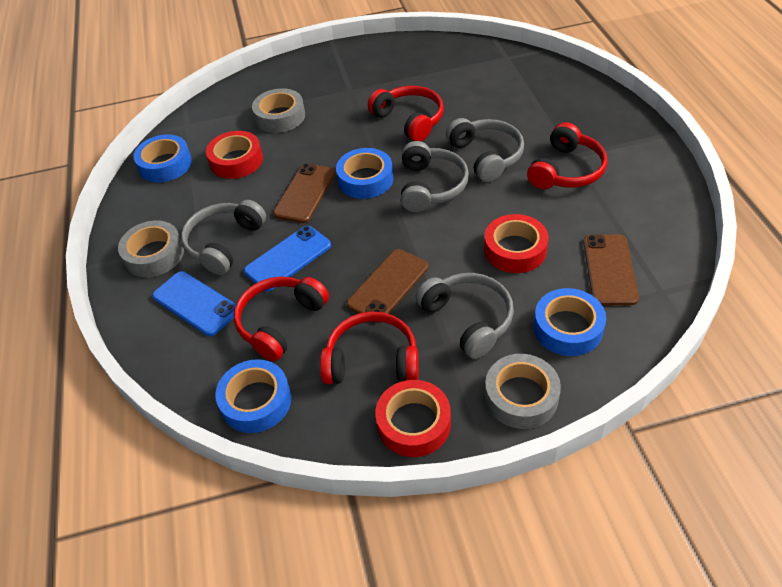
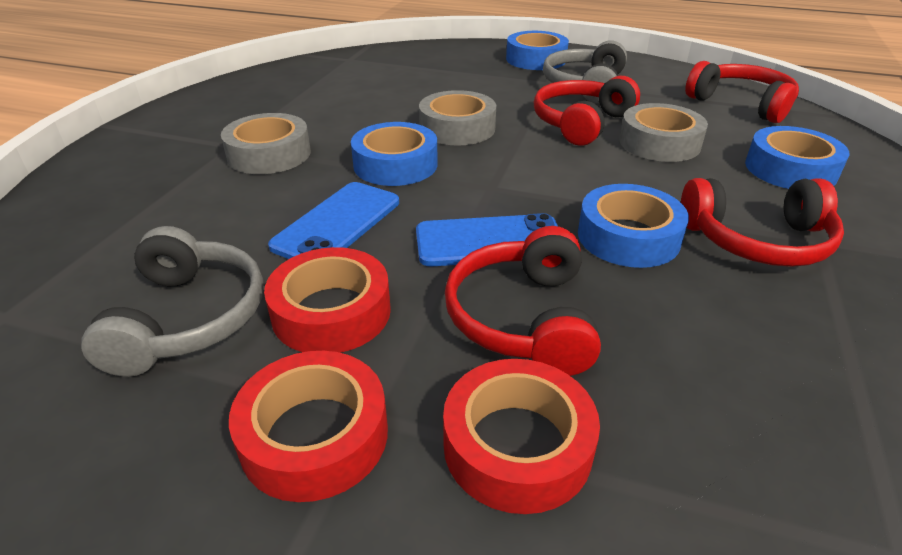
brown phone: [273,163,335,223] [346,249,428,323] [583,234,639,305] = 3 -> none = 0
grey headphones: [181,200,266,275] [401,141,469,212] [415,273,514,359] [446,118,524,182] = 4 -> [81,226,264,377] [543,40,627,104] = 2

